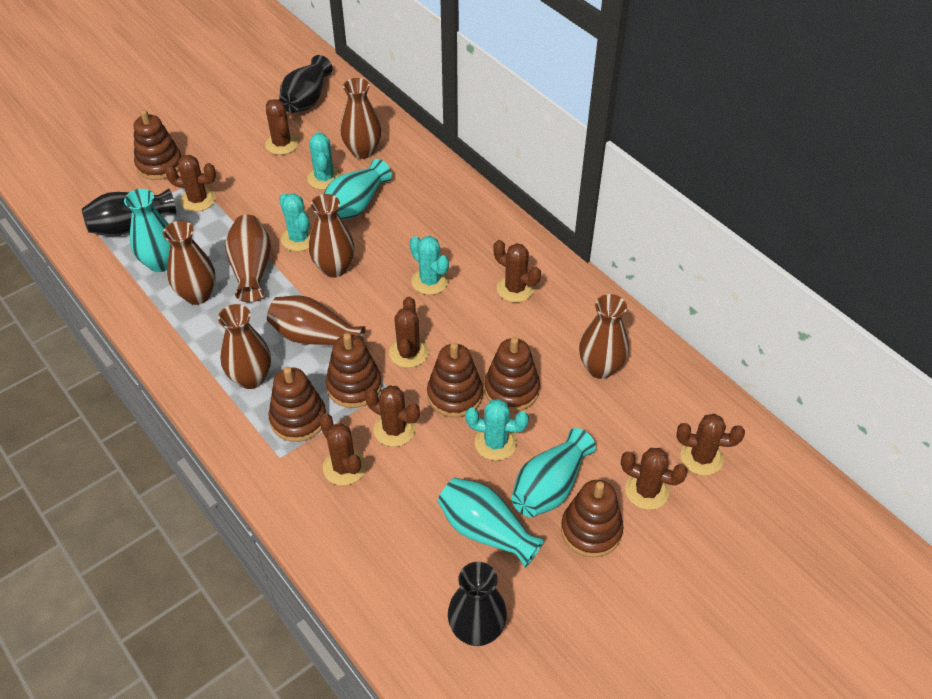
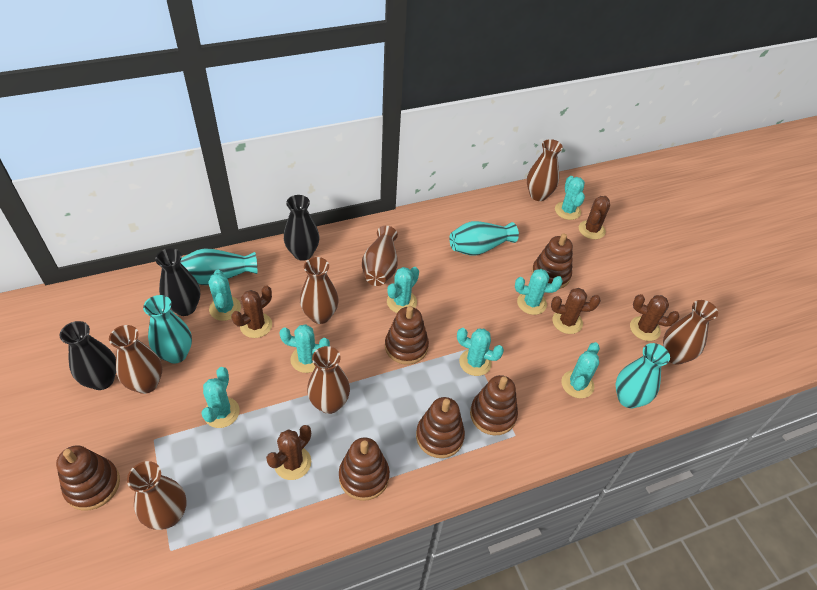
brown cactus: [165,155,216,212] [265,99,299,155] [319,414,366,485] [365,385,420,447] [389,297,429,368] [493,240,541,302] [621,448,688,510] [676,414,745,476] = 8 -> [231,286,272,338] [266,425,311,480] [551,288,601,334] [579,196,610,239] [630,294,679,341] = 5
turquoise cactus: [279,193,312,251] [307,132,341,190] [410,236,449,295] [465,399,529,461] = 4 -> [202,367,240,428] [208,269,241,321] [279,324,330,373] [387,267,419,313] [457,328,504,376] [515,269,563,315] [555,176,585,220] [561,342,600,398] = 8

